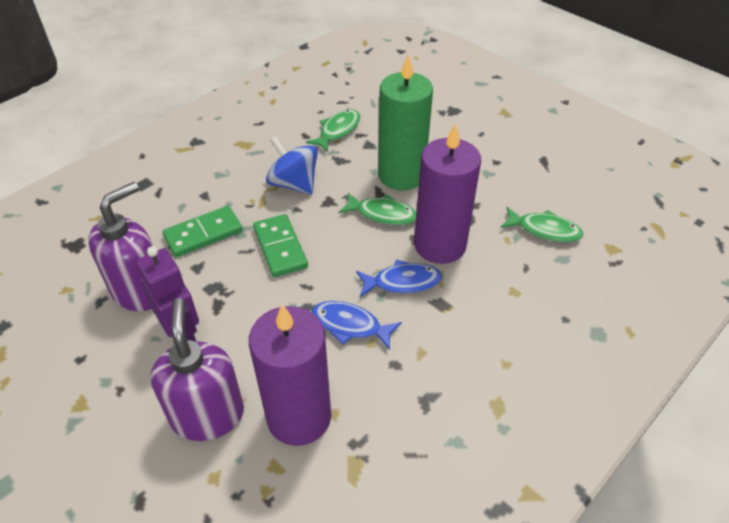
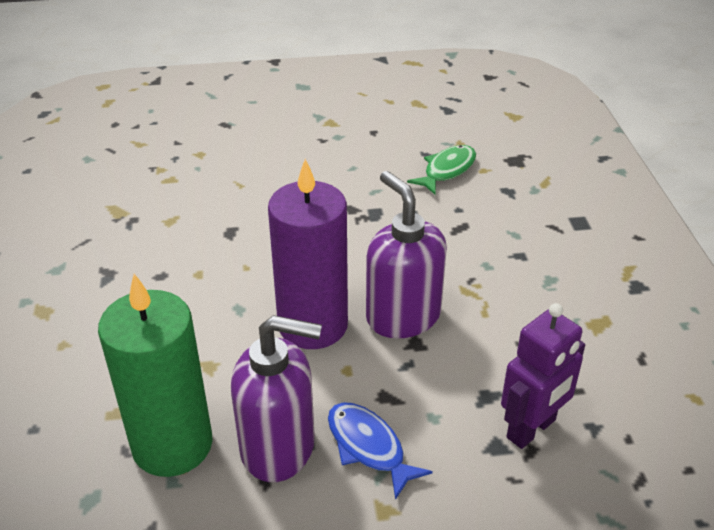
blue fish: [312,301,402,350] [356,259,442,297] = 2 -> [328,402,433,500] = 1
blue spinning top: [266,136,318,194] = 1 -> none = 0
green domino: [163,206,243,257] [253,214,308,277] = 2 -> none = 0
green fish: [306,109,360,153] [339,193,416,225] [501,207,583,242] = 3 -> [407,145,476,195] = 1
purple candle: [249,304,331,446] [414,123,481,264] = 2 -> [268,158,348,349] = 1

